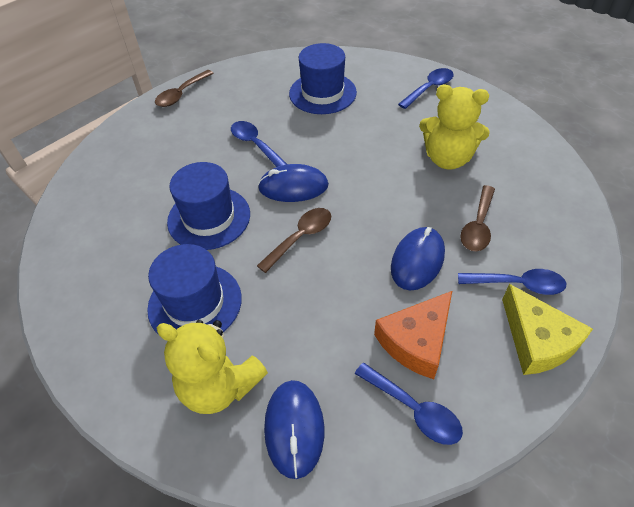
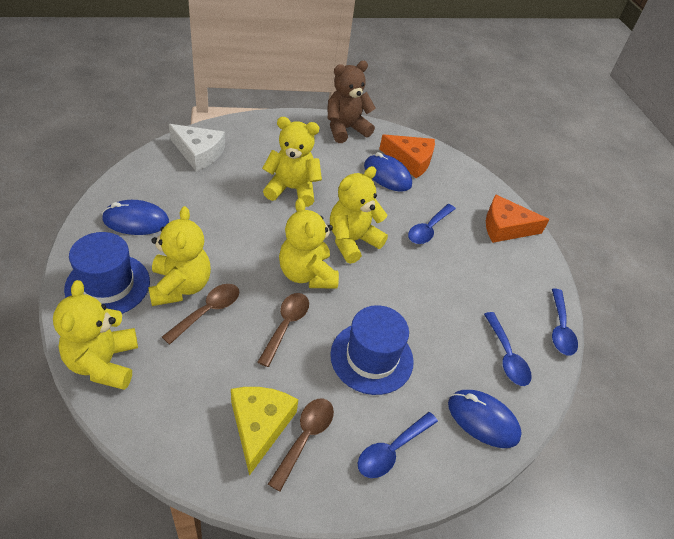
blue hat: [147,244,242,335] [167,162,250,250] [289,43,357,114] = 3 -> [64,232,150,314] [330,305,414,395] = 2
brown teddy bear: none = 0 -> [327,61,376,143] = 1
orange cheese: [374,291,452,379] = 1 -> [379,134,435,178] [486,195,550,243] = 2
white cheese: none = 0 -> [169,124,225,171] = 1
yellow teddy bear: [157,320,268,414] [419,85,490,170] = 2 -> [53,280,138,390] [148,206,211,306] [262,117,322,207] [279,198,339,289] [330,166,388,264] = 5

